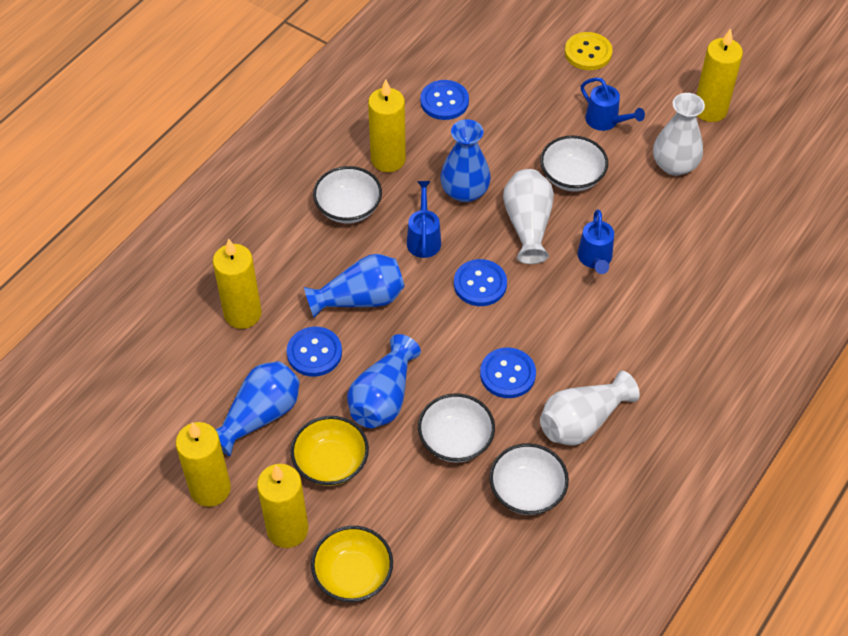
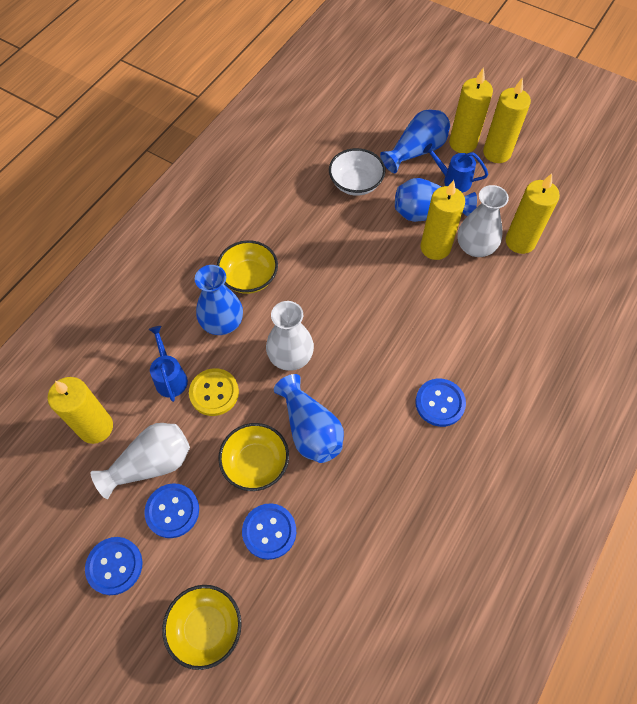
blue watering can: [407,181,441,258] [578,209,614,274] [581,77,645,131] = 3 -> [149,326,188,402] [423,144,488,193] = 2
white bowl: [313,166,382,224] [418,394,495,462] [489,443,569,515] [540,135,608,192] = 4 -> [329,148,385,196] = 1
yellow bowl: [291,416,369,486] [311,526,393,602] = 2 -> [162,585,242,670] [217,240,278,294] [218,423,289,491] = 3

